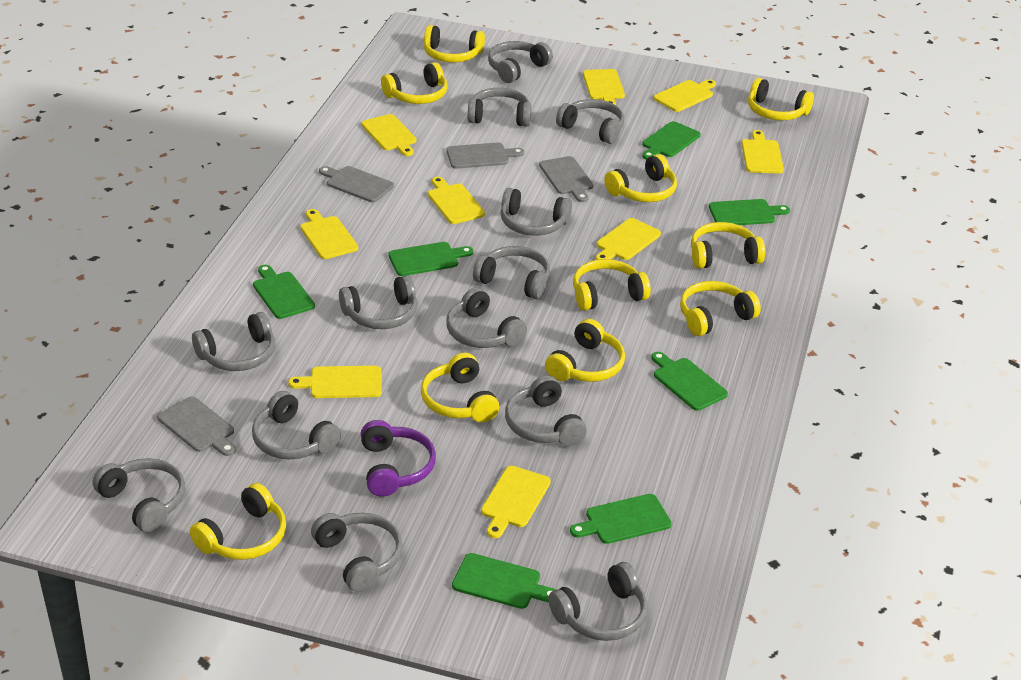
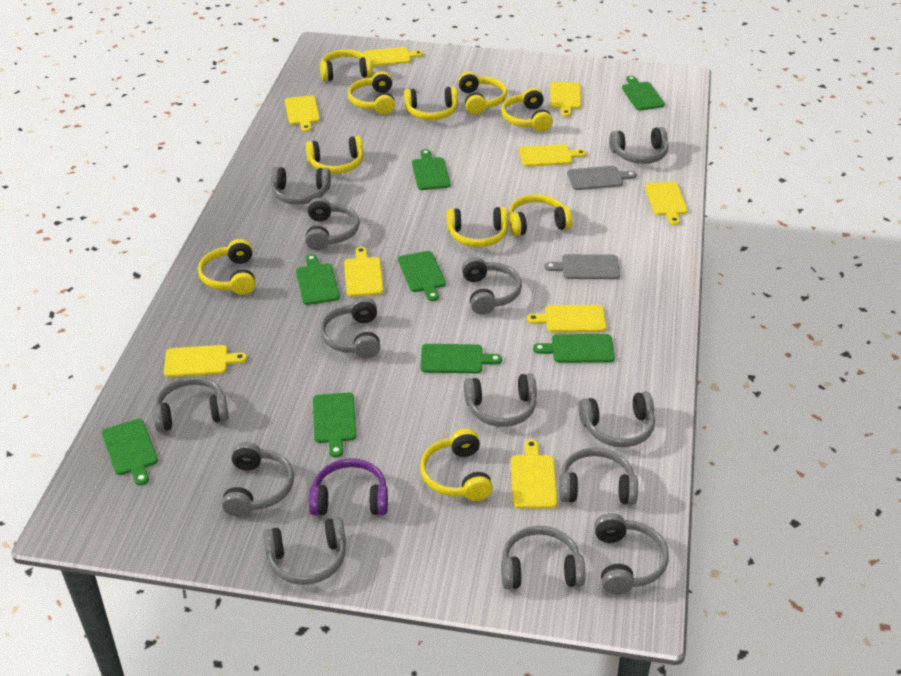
green cutting board: [253,265,315,319] [388,242,473,276] [452,553,556,609] [570,494,672,544] [642,121,701,160] [651,352,728,411] [709,199,790,225] = 7 -> [102,419,158,485] [296,254,340,305] [313,393,356,457] [398,251,446,301] [412,149,451,190] [421,344,502,373] [533,334,615,363] [622,76,665,110] = 8
grey cutting board: [157,396,236,456] [319,166,394,202] [446,142,524,169] [539,156,593,202] = 4 -> [544,254,620,279] [567,166,636,190] = 2

